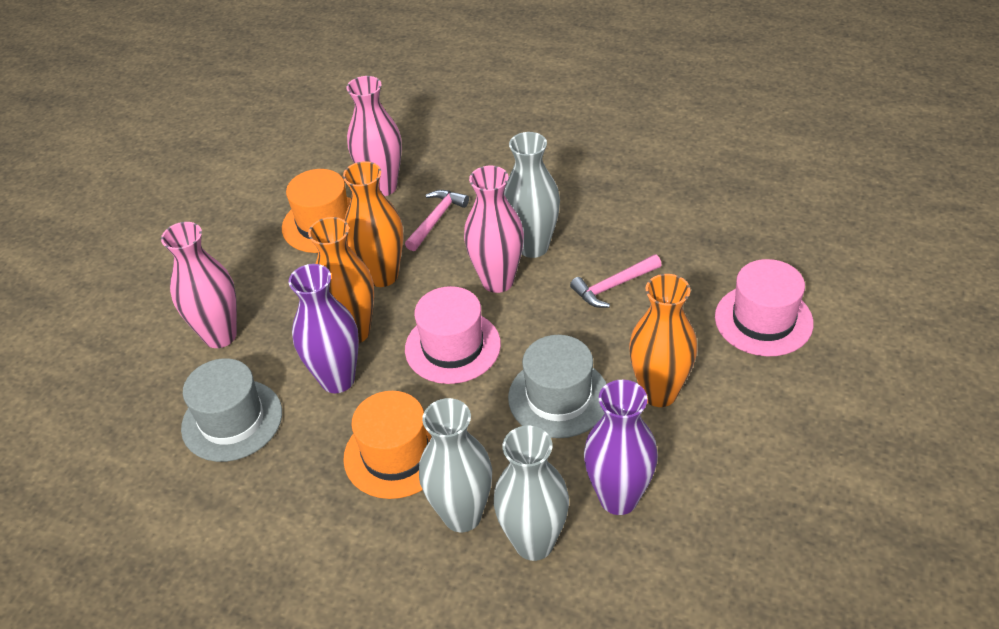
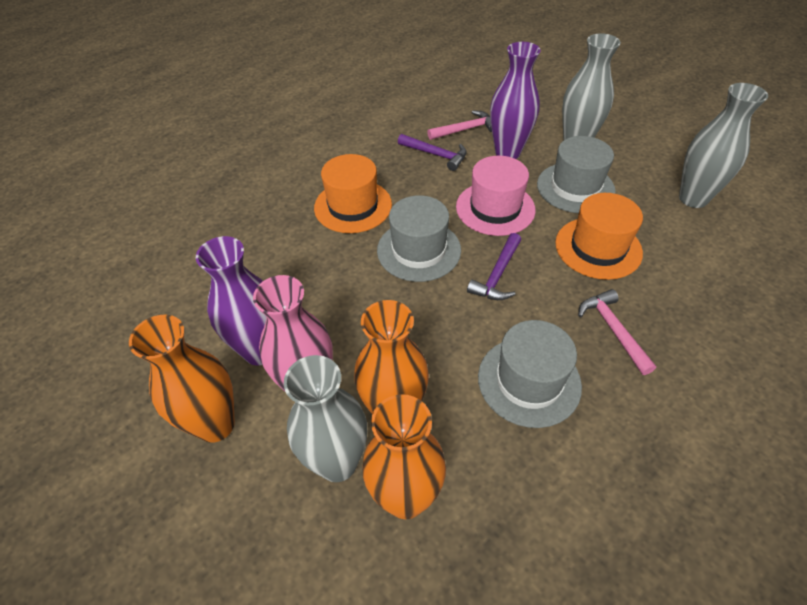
grey hat: [181,358,282,462] [508,335,607,438] = 2 -> [377,195,461,282] [478,320,582,428] [537,136,616,213] = 3
pink hat: [405,286,501,384] [715,259,814,356] = 2 -> [456,156,536,236] = 1
pink vase: [161,222,237,348] [346,76,402,196] [464,166,524,293] = 3 -> [253,275,333,391] = 1
purple hammer: none = 0 -> [398,134,467,171] [467,233,521,300] = 2

